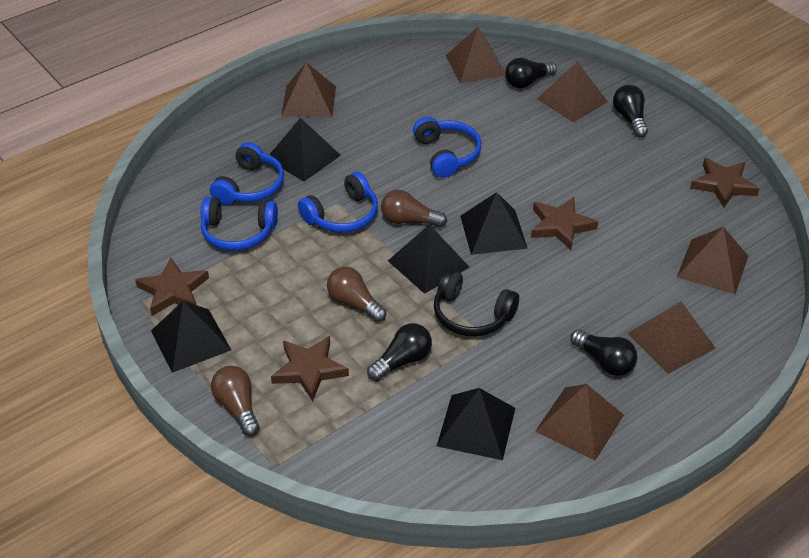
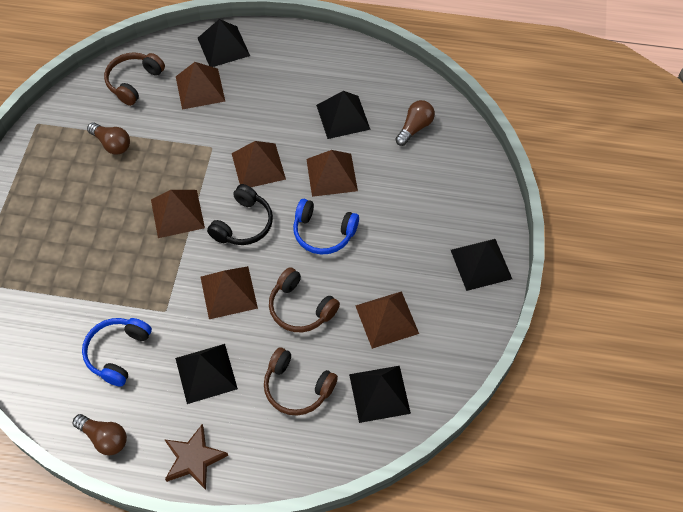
black light bulb: [367,323,432,381] [505,58,557,88] [570,329,637,376] [613,85,648,137] = 4 -> none = 0
blue headphones: [201,197,278,251] [210,142,284,205] [298,172,378,233] [413,117,481,178] = 4 -> [82,318,152,387] [293,199,359,254] = 2
brown headphones: none = 0 -> [104,52,165,106] [264,347,338,416] [269,267,340,332] = 3
brown star: [135,257,209,316] [271,336,349,402] [531,197,598,250] [690,158,759,208] = 4 -> [164,424,228,490] = 1

